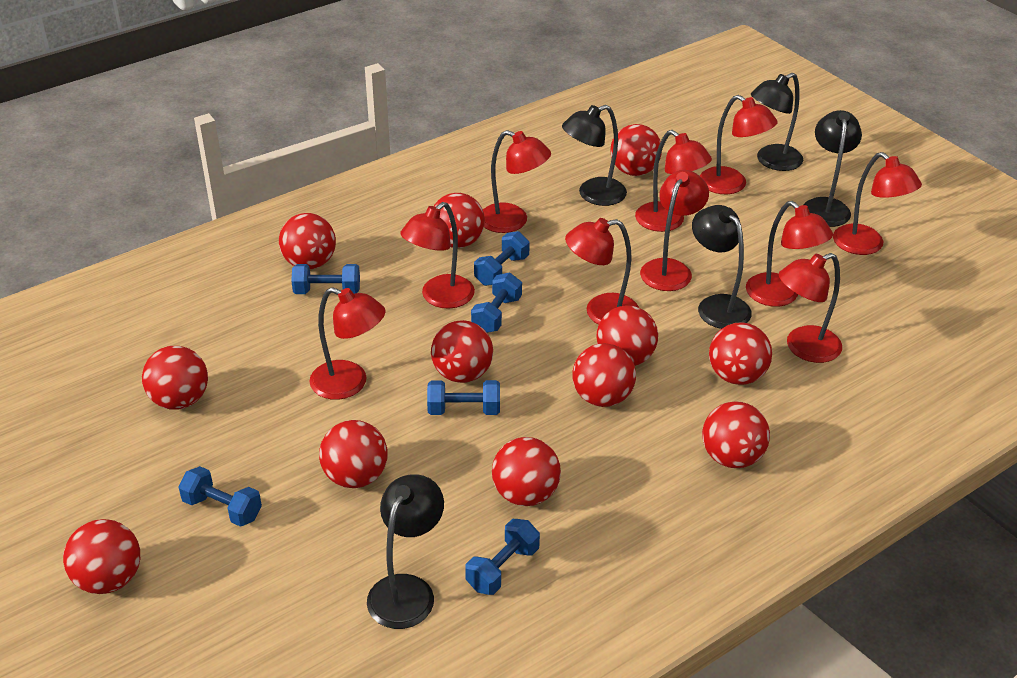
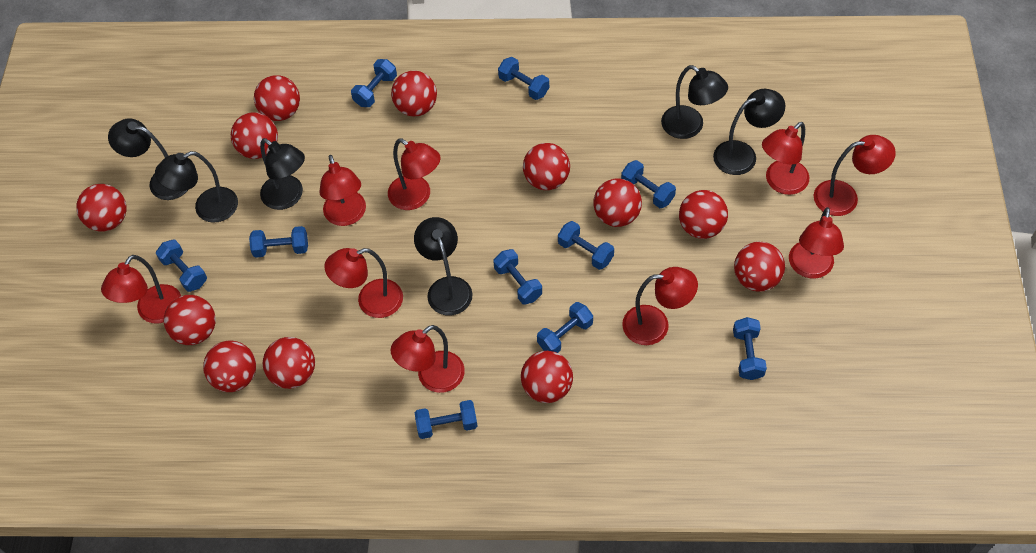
black lamp: [367,474,444,629] [562,105,627,206] [692,205,752,329] [751,73,803,171] [804,110,862,227] = 5 -> [108,118,188,200] [155,151,238,223] [260,138,305,210] [414,217,473,316] [661,65,728,139] [713,89,785,175] = 6
blue dumbbell: [178,466,262,527] [291,264,360,294] [427,380,500,415] [465,519,540,595] [471,273,522,333] [474,231,530,286] = 6 -> [156,239,207,292] [249,226,308,258] [351,59,397,107] [415,400,477,439] [493,249,542,305] [498,57,549,100] [537,302,593,353] [558,221,614,270] [621,160,676,208] [733,317,767,380] = 10
red lamp: [309,287,386,400] [400,202,475,308] [483,130,551,233] [565,218,639,325] [635,130,712,232] [640,170,709,291] [700,95,778,194] [746,201,833,307] [779,253,842,363] [833,152,922,255] = 10 -> [101,255,181,323] [319,155,366,226] [324,248,403,318] [388,138,441,210] [391,325,465,393] [622,267,698,345] [762,122,809,195] [789,207,844,279] [814,135,896,216] = 9

